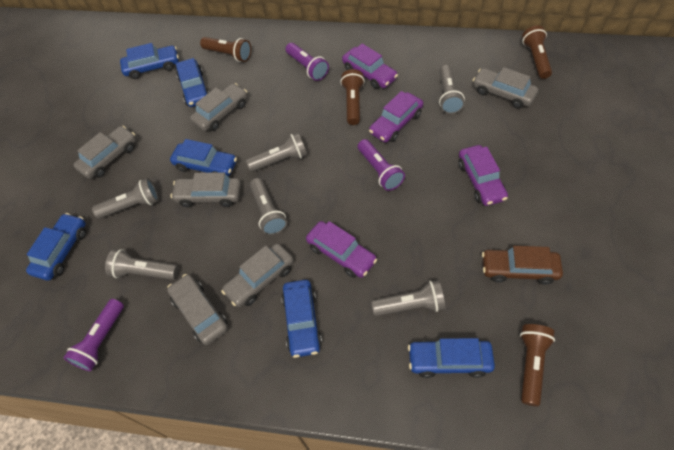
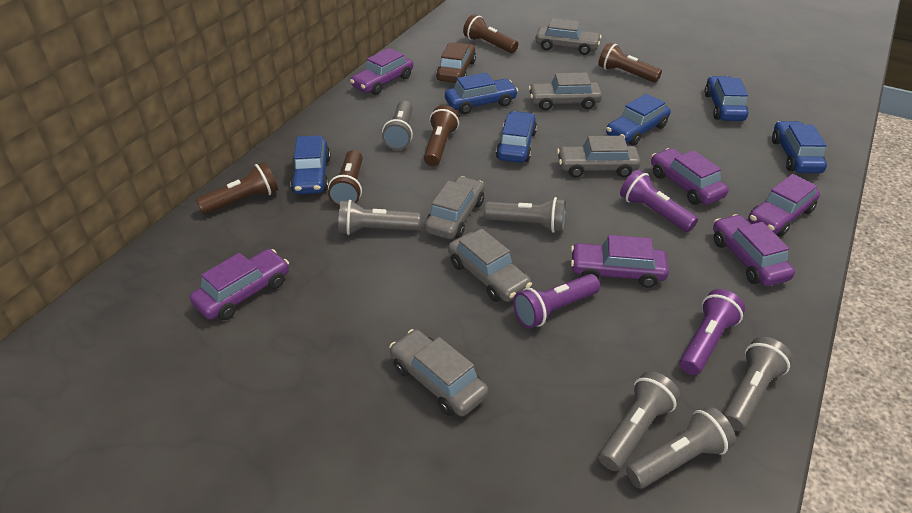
brown flashlight: [200,37,251,62] [340,69,365,125] [520,324,555,406] [522,25,552,79] = 4 -> [196,162,278,215] [328,150,362,207] [424,105,459,166] [463,14,518,53] [598,42,662,83] = 5
purple car: [306,221,377,278] [342,44,398,89] [369,91,423,143] [458,145,508,206] = 4 -> [190,249,289,320] [350,48,413,95] [571,235,669,288] [651,148,728,205] [713,214,795,286] [748,174,820,237] = 6

